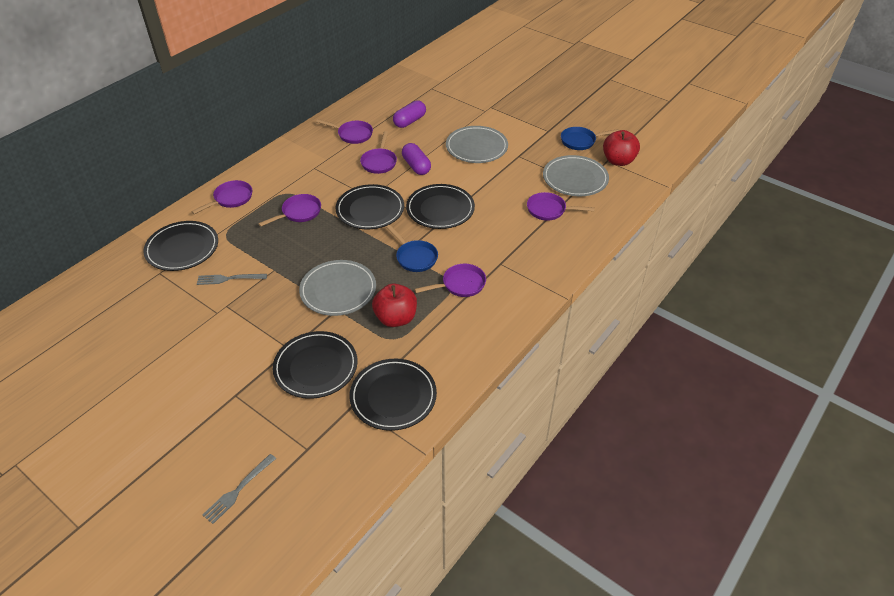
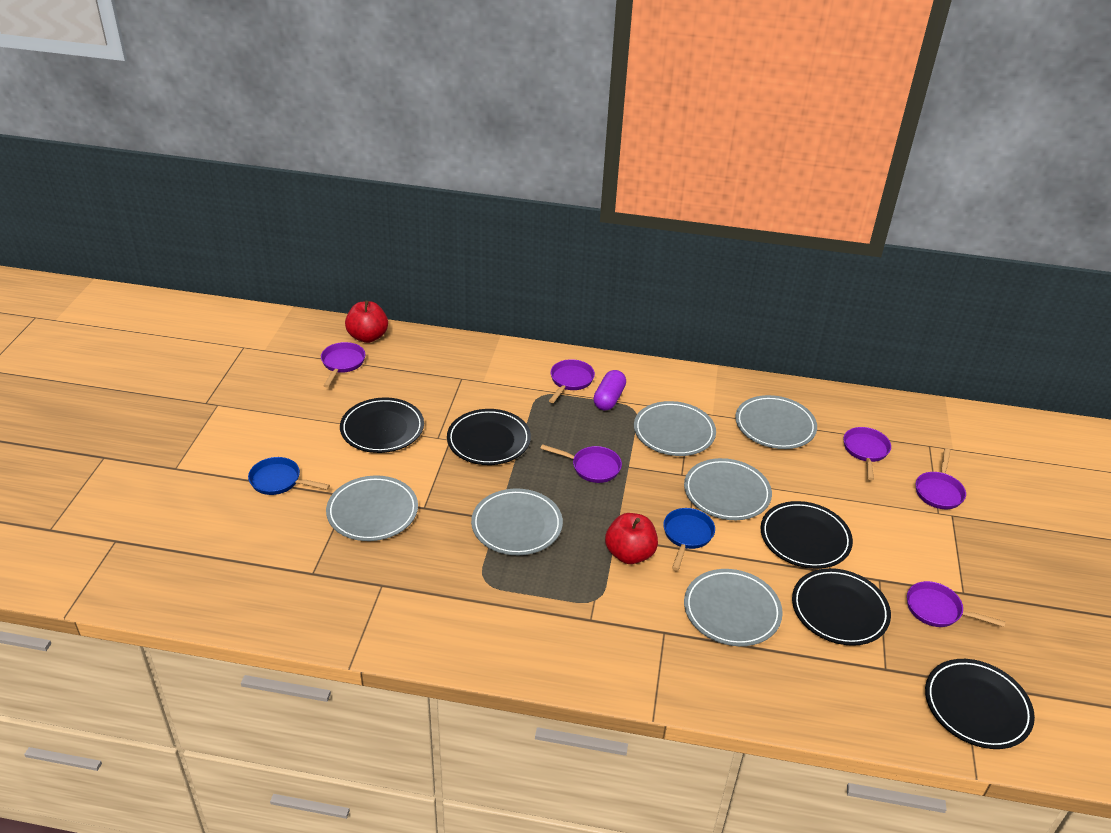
grey fork: [197,274,267,285] [203,454,276,524] = 2 -> none = 0
grey plate: [299,260,376,316] [446,126,508,163] [543,155,609,196] = 3 -> [326,476,418,541] [471,489,563,555] [634,401,716,456] [684,458,772,520] [684,569,783,646] [735,395,817,449] = 6
purple capsule: [393,100,426,128] [402,143,431,175] = 2 -> [593,370,626,411] = 1

